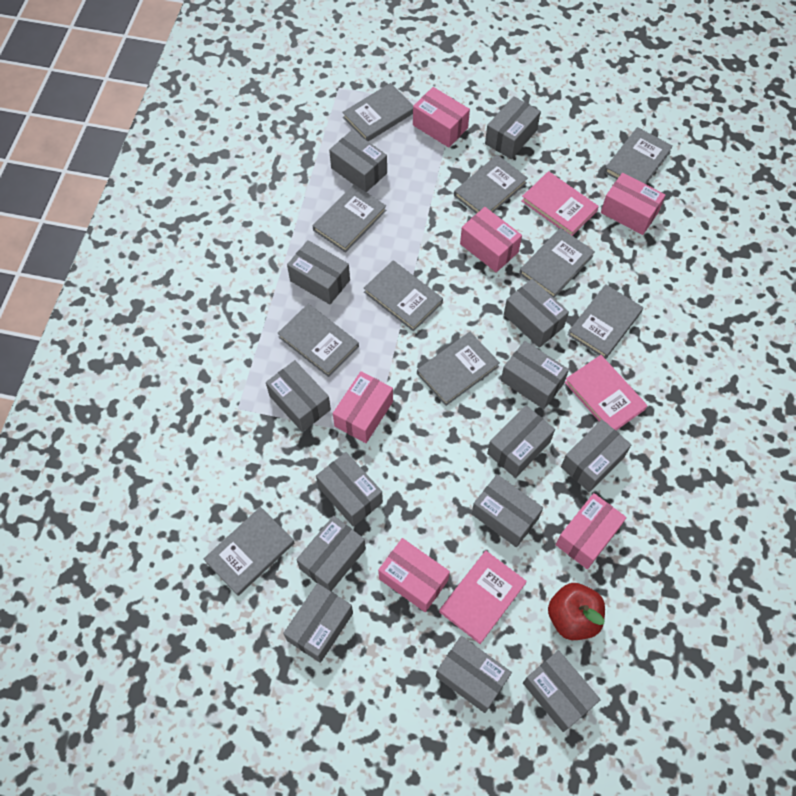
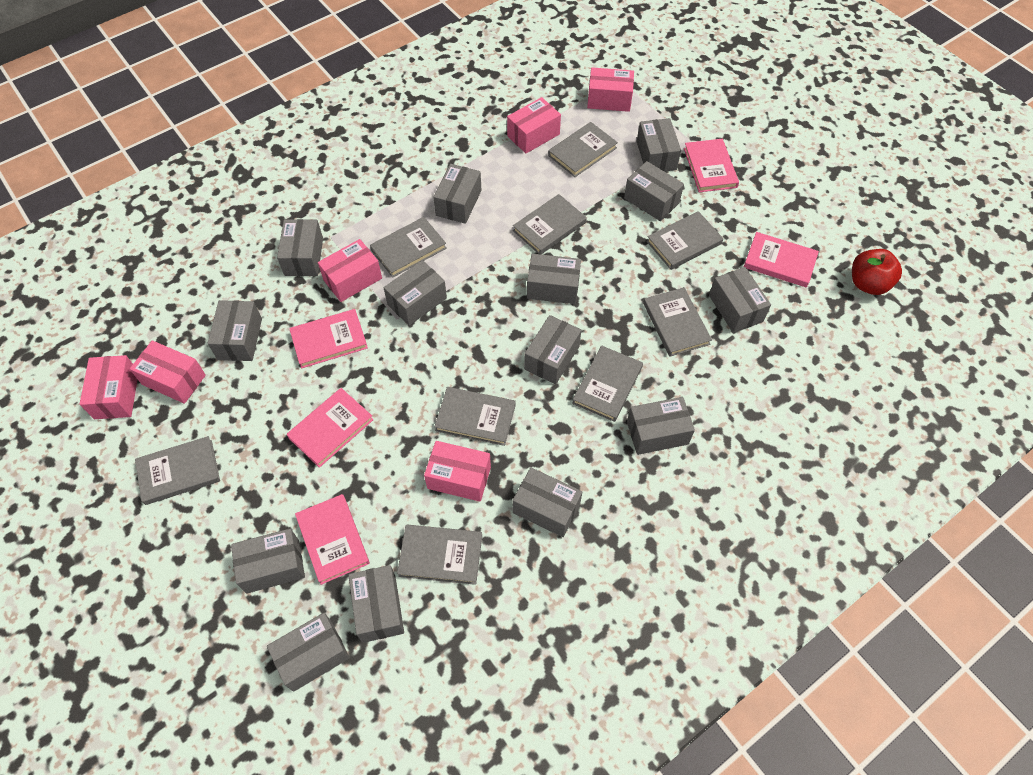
grey book: [204,507,294,596] [278,304,359,377] [313,185,386,253] [342,83,414,142] [364,260,443,331] [417,332,500,406] [454,155,528,214] [519,228,595,298] [568,284,643,359] [604,127,673,184] = 10 -> [135,436,220,505] [370,217,447,278] [397,525,482,585] [435,387,516,446] [513,194,587,254] [548,122,618,177] [572,345,643,422] [643,287,712,357] [647,211,723,270] = 9
pink book: [439,551,527,644] [521,171,599,236] [565,355,647,430] = 3 -> [286,388,374,468] [289,309,368,368] [295,494,370,585] [684,139,739,192] [744,232,819,287] = 5

